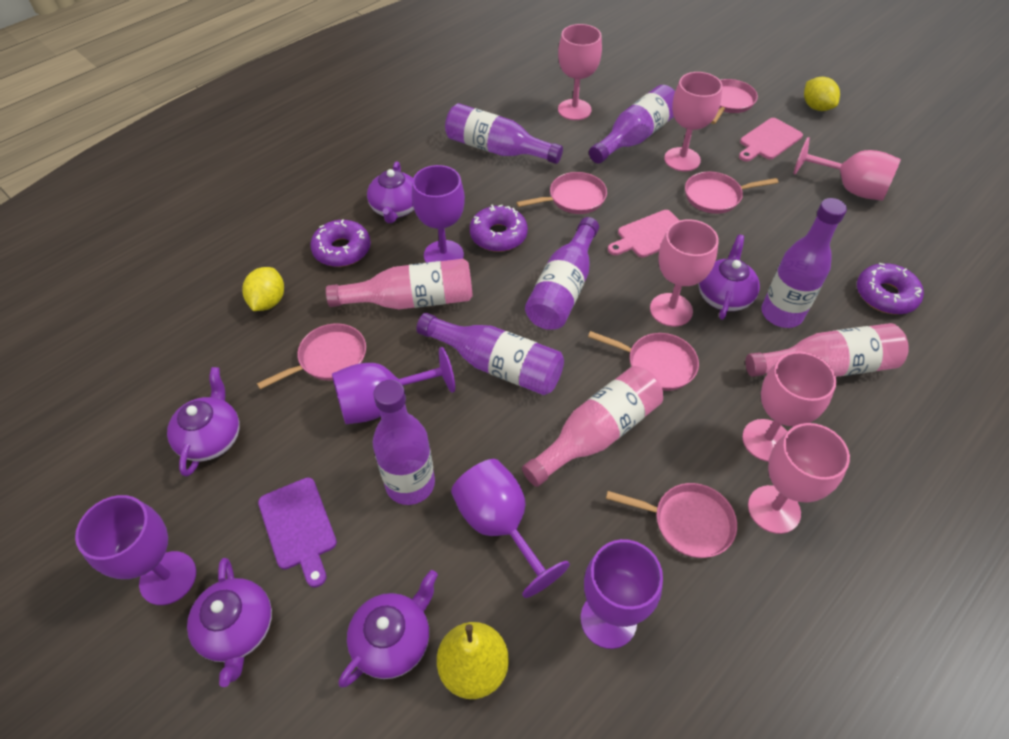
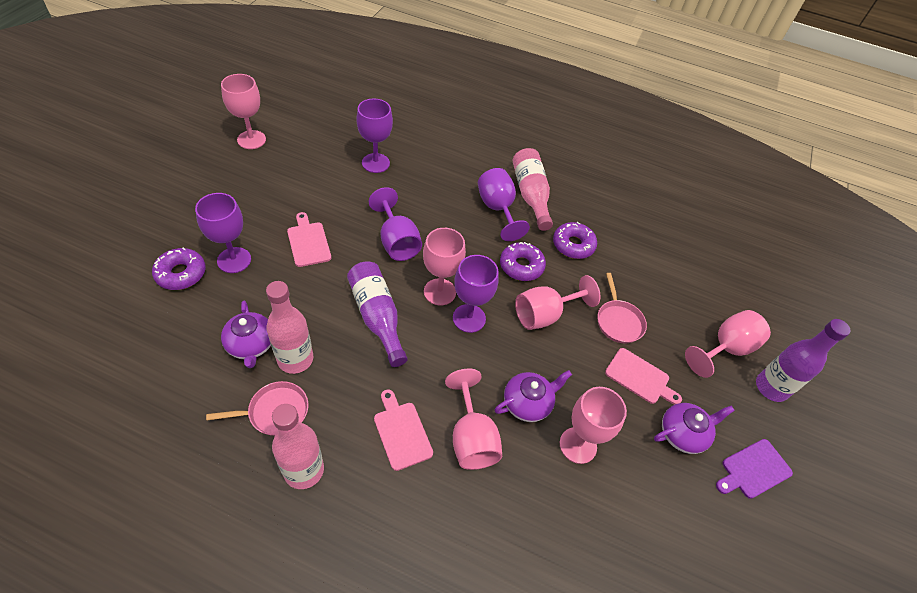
pink cutting board: [608,210,680,258] [739,118,803,162] = 2 -> [287,212,331,267] [374,389,433,471] [605,348,682,405] = 3
pink pan: [257,324,366,389] [516,172,607,214] [588,331,699,391] [606,483,737,558] [685,171,779,214] [711,79,758,124] = 6 -> [206,381,308,436] [598,273,647,343] = 2
purple bottle: [373,380,435,505] [416,313,564,395] [445,103,563,164] [525,217,599,330] [589,85,675,164] [761,198,847,328] = 6 -> [347,261,408,367] [756,319,851,402] = 2
purple teapot: [167,367,240,477] [187,558,272,687] [339,570,438,687] [367,161,414,223] [698,235,760,320] = 5 -> [221,301,271,368] [494,370,572,422] [654,403,735,454] = 3
yellow lemon: [242,267,284,311] [804,77,840,111] = 2 -> none = 0
yellow pear: [437,622,509,699] = 1 -> none = 0

